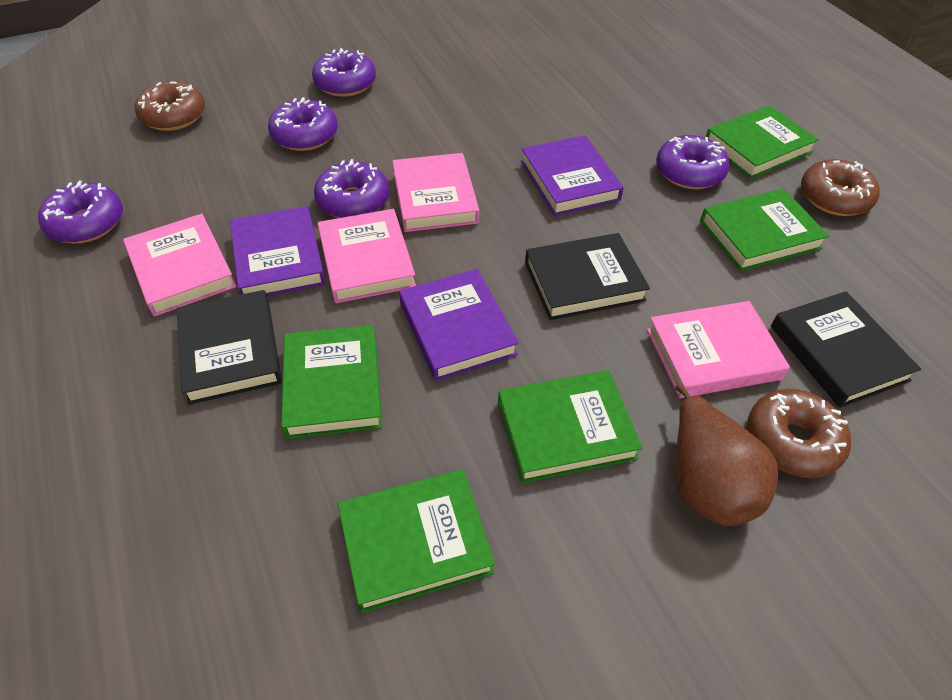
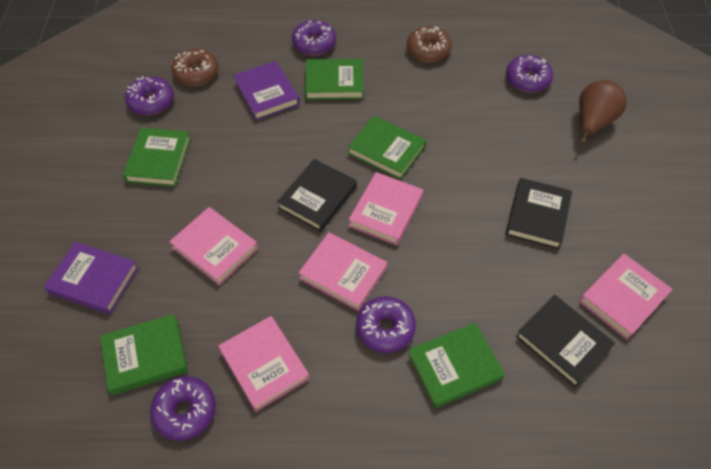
brown donut: [135,81,205,131] [747,389,851,478] [801,159,880,216] = 3 -> [172,49,218,86] [407,26,452,62] = 2
pink book: [123,214,236,316] [318,209,416,303] [392,153,480,232] [647,301,790,398] = 4 -> [169,207,258,286] [218,316,310,412] [299,232,387,311] [349,172,424,245] [579,254,672,340] = 5
purple book: [230,206,326,296] [399,269,519,381] [521,135,624,216] = 3 -> [44,242,139,314] [233,61,300,121] = 2

